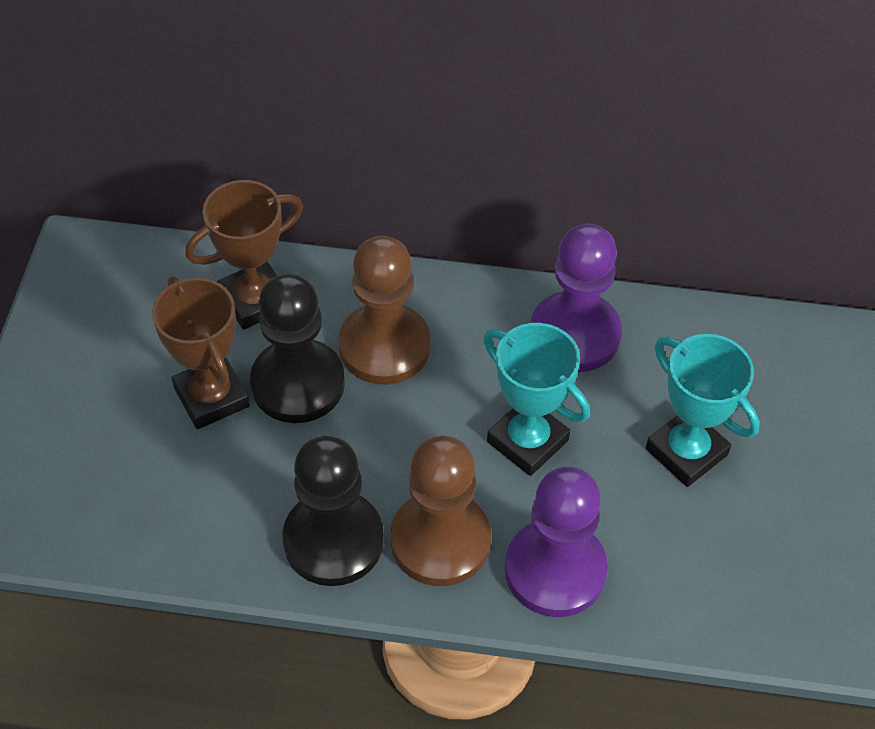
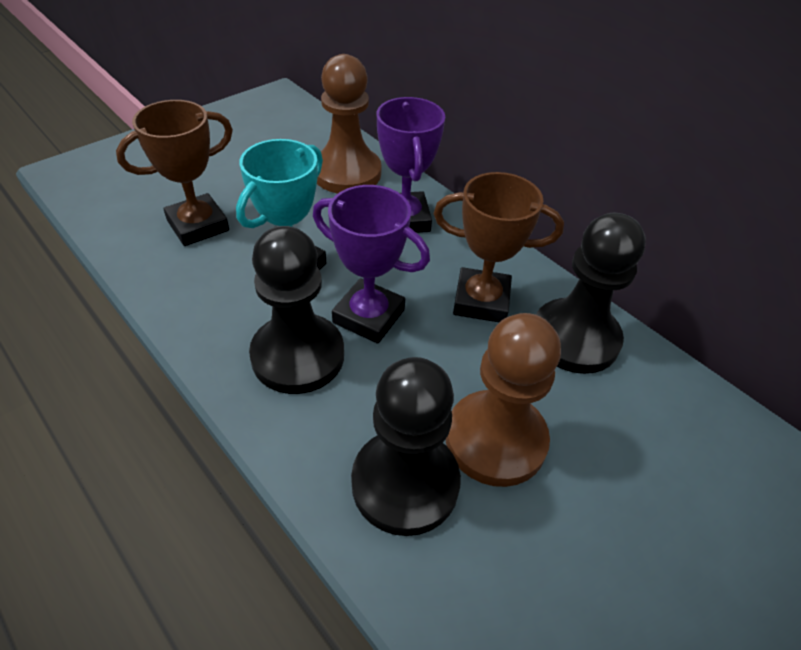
black pawn: [250,274,345,423] [283,435,384,586] = 2 -> [249,226,344,394] [351,357,461,536] [536,213,646,374] = 3
purple pawn: [505,466,608,617] [531,223,622,372] = 2 -> none = 0
purple trophy: none = 0 -> [313,185,430,344] [377,97,445,233] = 2
turquoise trophy: [483,323,590,476] [646,334,760,487] = 2 -> [236,139,326,270] = 1

